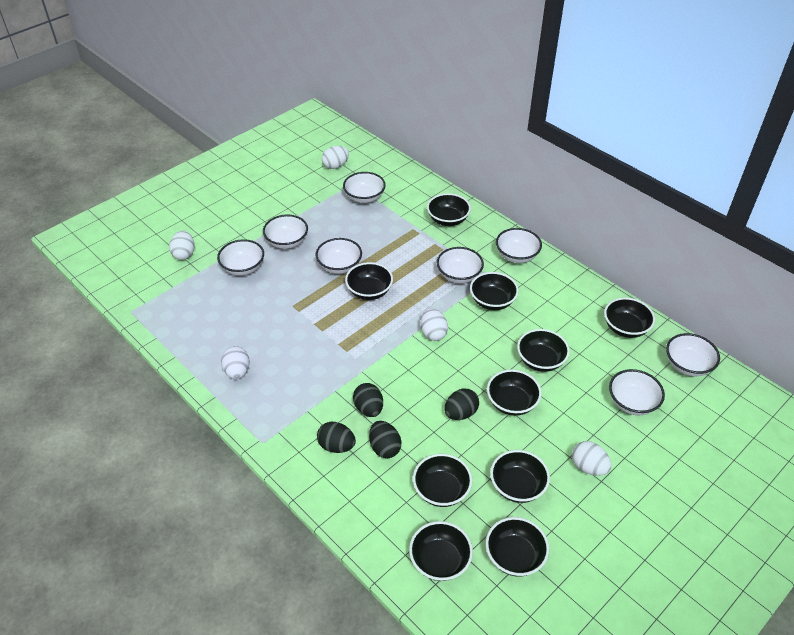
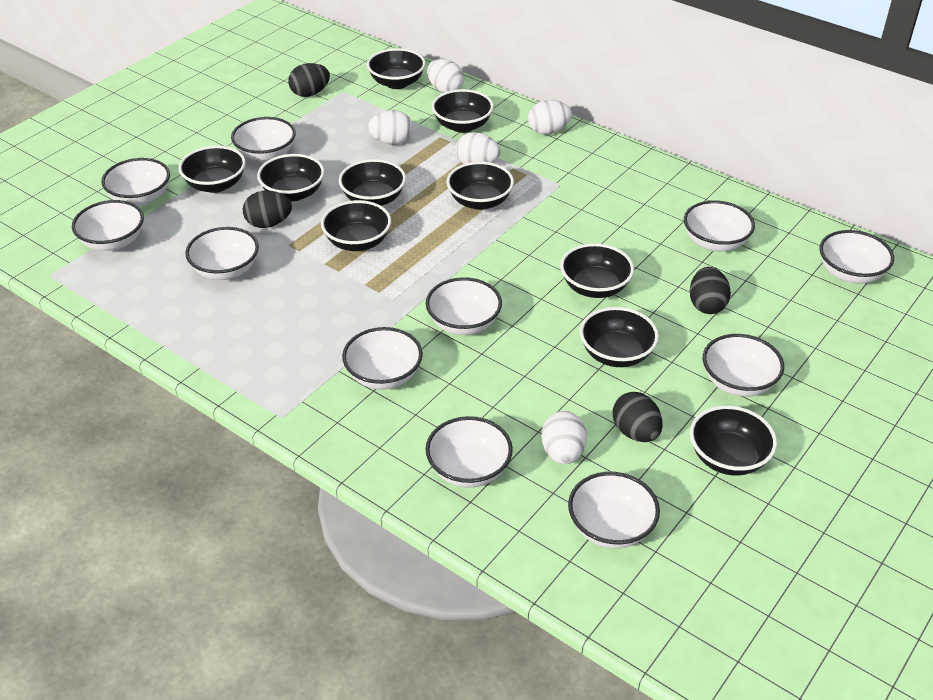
white bowl: [217,239,264,276] [263,215,308,249] [316,238,362,274] [343,172,386,203] [437,247,484,283] [496,228,542,263] [609,369,665,415] [666,333,720,376] = 8 -> [72,200,144,251] [101,158,170,206] [185,227,259,280] [231,117,296,162] [342,327,423,390] [425,416,513,488] [426,277,502,335] [568,472,660,549] [684,200,755,251] [703,334,784,397] [819,230,894,284] = 11

